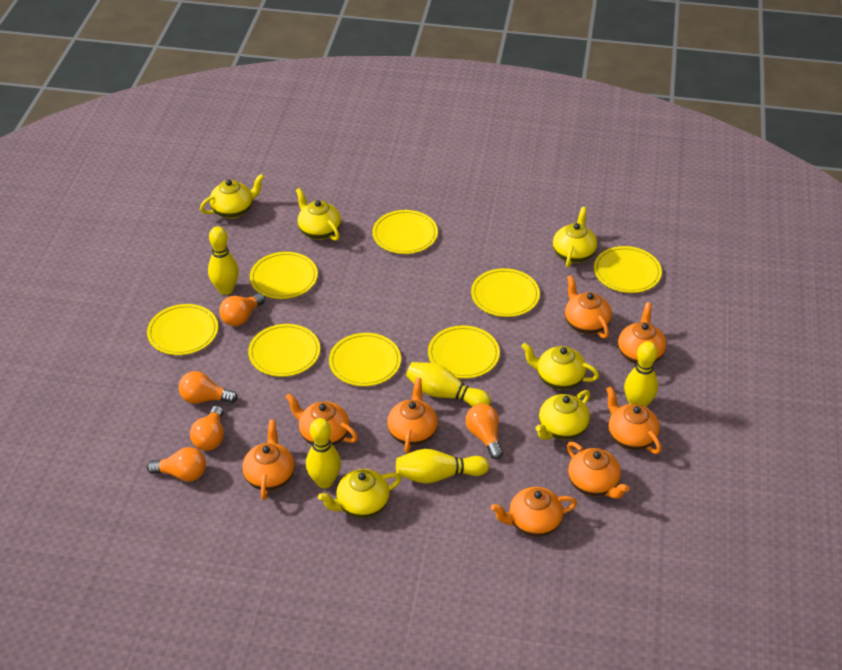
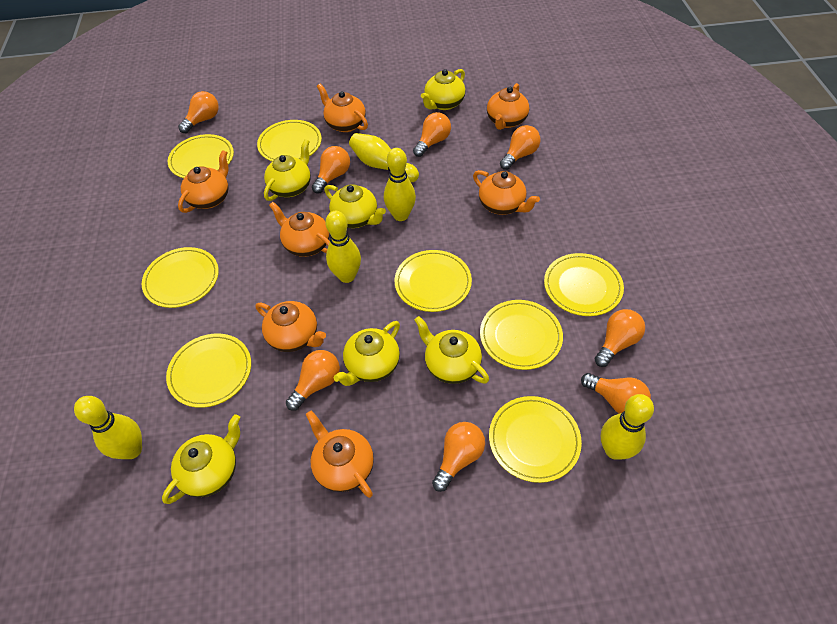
orange light bulb: [147,447,206,482] [178,371,238,404] [190,406,224,451] [219,293,265,326] [466,403,503,459] = 5 -> [178,91,219,133] [286,350,340,411] [312,146,350,193] [413,112,451,157] [432,422,485,492] [500,125,540,170] [581,373,651,413] [595,309,645,367] = 8
orange teapot: [242,420,295,500] [286,393,358,446] [387,378,438,454] [491,487,577,537] [565,275,612,338] [567,442,629,499] [606,386,661,454] [618,302,666,364] = 8 -> [178,150,229,213] [256,301,326,352] [269,202,330,257] [306,410,374,498] [317,84,368,132] [473,170,540,215] [487,83,529,130] = 7

